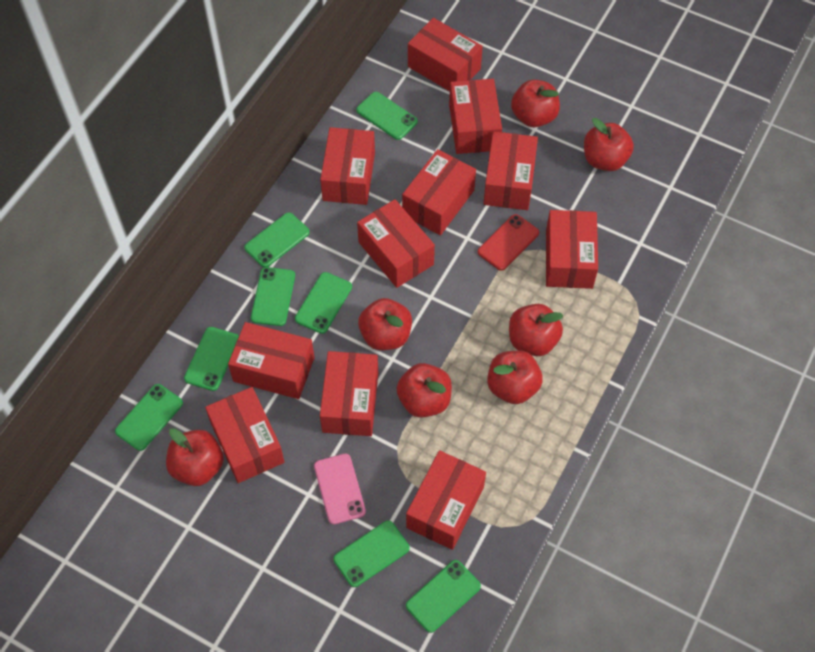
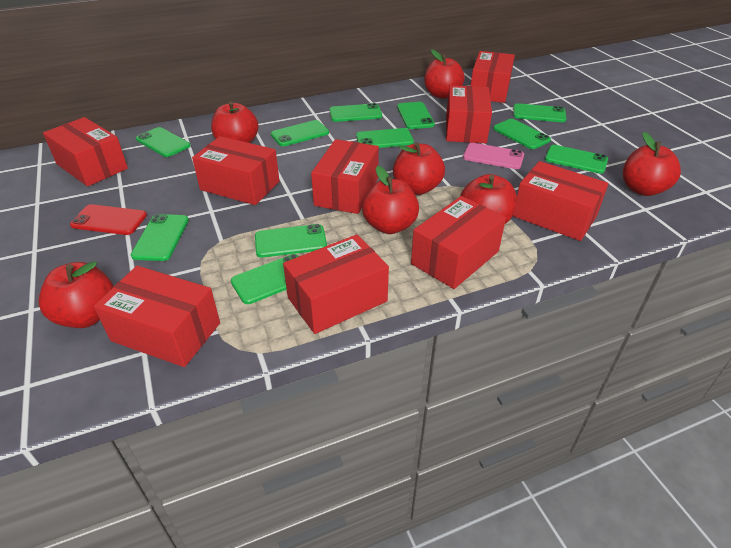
green phone: [115,384,183,451] [184,327,239,391] [244,212,310,267] [251,267,295,326] [295,272,352,334] [333,520,410,587] [356,92,418,140] [406,560,481,633] = 8 -> [131,214,189,261] [136,127,191,157] [231,254,299,304] [255,224,327,258] [271,120,329,146] [329,103,382,122] [356,128,414,148] [397,102,435,129] [493,119,551,149] [513,103,567,122] [545,145,608,174] = 11
red box: [205,387,284,483] [228,322,314,399] [320,127,375,205] [320,351,378,436] [357,199,435,288] [402,149,476,235] [406,450,486,550] [408,18,483,91] [449,79,502,154] [483,131,538,210] [546,210,598,289] = 11 -> [43,117,128,186] [94,266,220,367] [192,136,279,205] [283,234,389,334] [311,139,379,214] [411,196,506,289] [446,85,492,143] [471,51,515,103] [513,161,609,241] = 9

